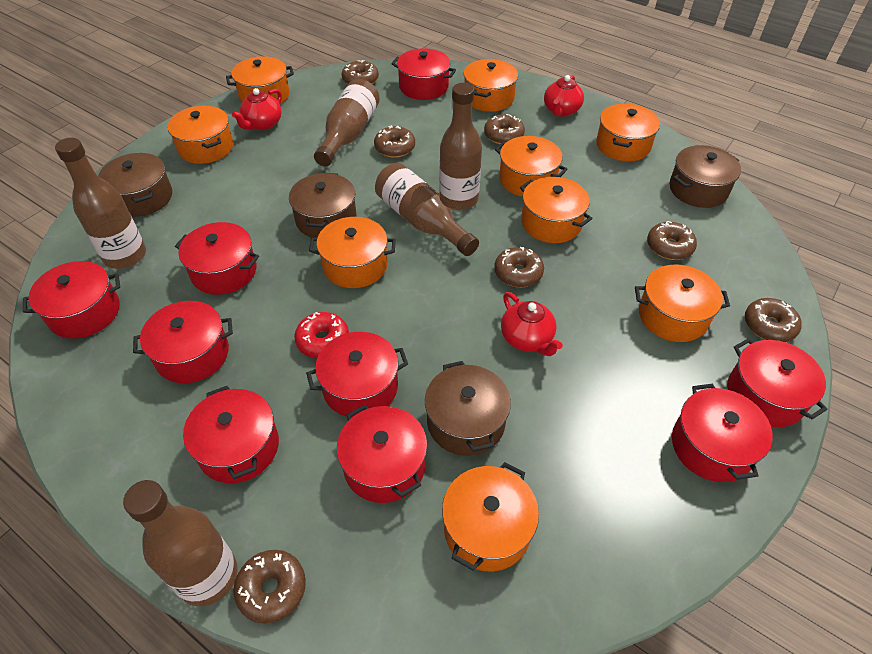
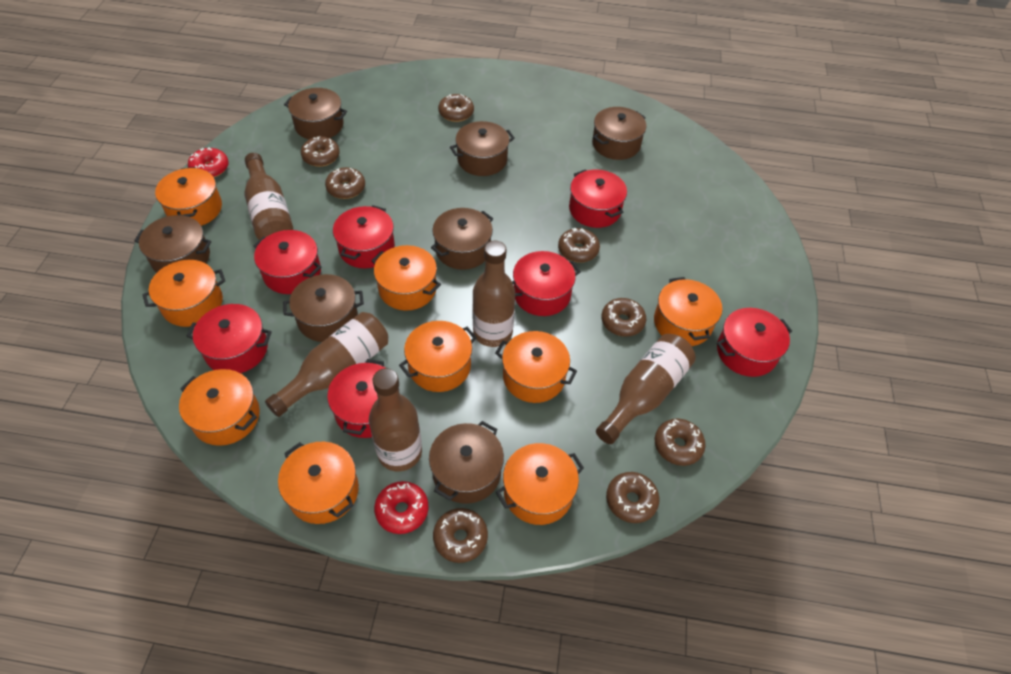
brown donut: [233,550,306,624] [342,60,379,84] [374,126,415,158] [484,114,525,144] [494,247,544,287] [647,221,697,260] [745,298,802,342] = 7 -> [301,136,340,167] [325,167,365,199] [433,508,488,563] [438,94,474,122] [558,228,600,263] [601,298,646,337] [606,472,660,523] [655,418,706,466] = 8
brown pot: [98,153,172,217] [289,173,357,238] [425,361,511,456] [670,145,741,208] = 4 -> [134,215,211,273] [283,274,364,342] [284,88,347,139] [429,421,504,504] [431,208,493,270] [450,121,515,176] [592,107,646,160] = 7
red donut: [294,312,349,358] = 1 -> [188,147,229,177] [374,481,429,534] = 2
red pot: [23,261,120,339] [133,301,233,383] [175,222,259,295] [183,386,279,483] [306,332,408,418] [337,405,427,503] [391,48,456,100] [672,384,773,482] [727,338,827,427] = 9 -> [186,304,272,373] [253,230,321,294] [327,359,399,438] [333,205,395,268] [512,251,581,316] [569,169,627,228] [717,308,792,377] = 7
red teapot: [232,88,282,130] [501,292,563,356] [544,75,584,117] = 3 -> none = 0

